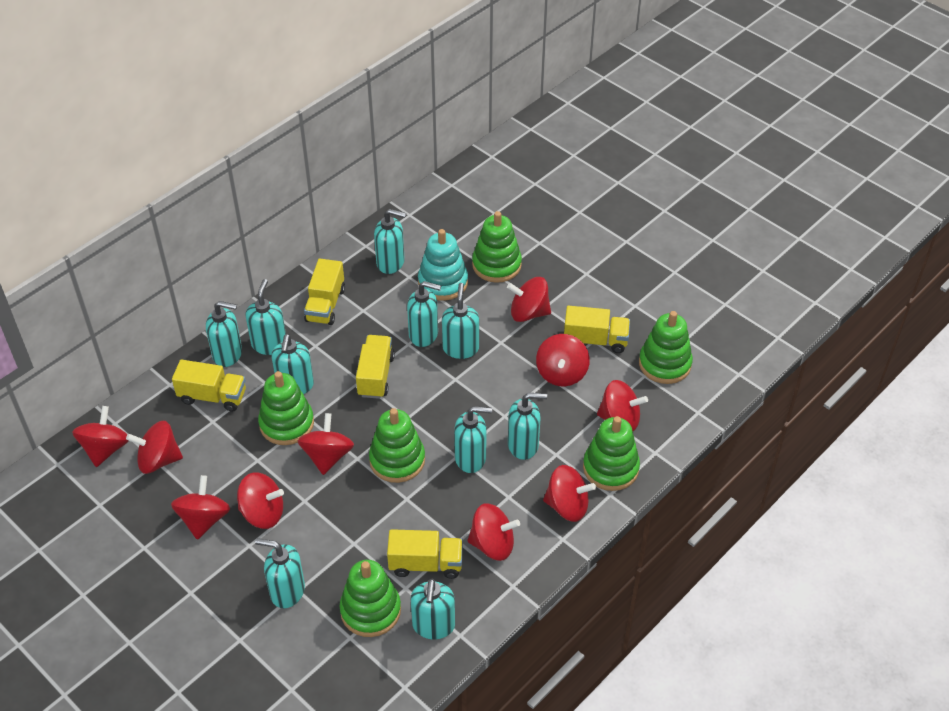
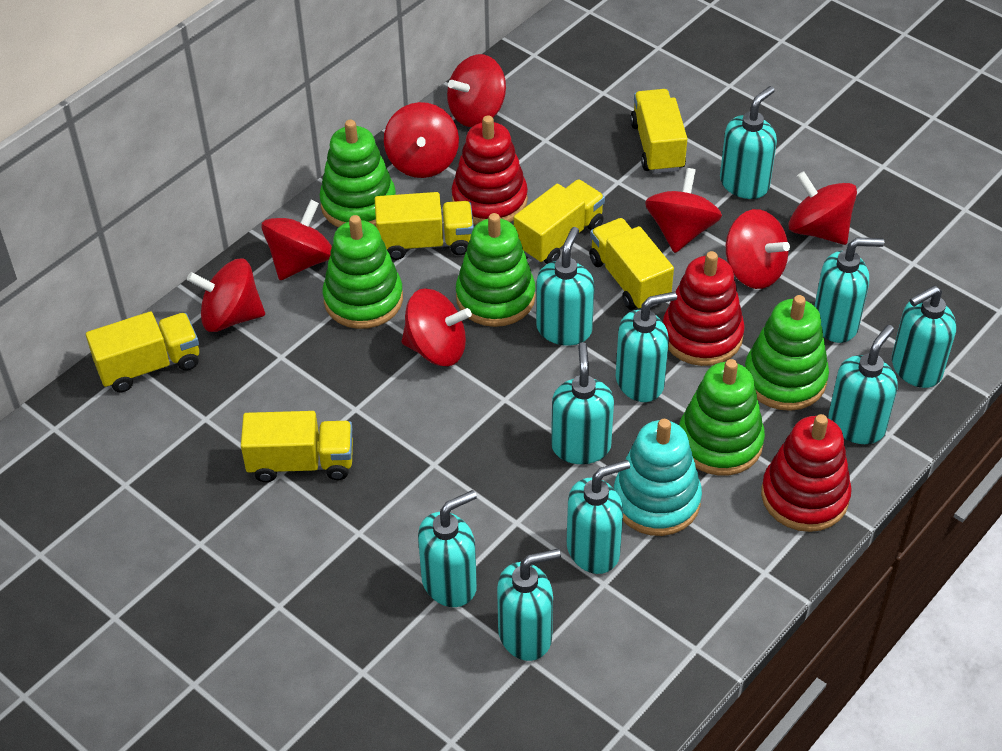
green stacking toy: [258,371,314,445] [339,560,401,637] [369,408,425,483] [472,211,522,283] [583,416,640,491] [639,311,693,384] = 6 -> [319,120,396,228] [323,215,403,329] [456,213,536,327] [679,359,765,476] [745,295,829,411] = 5
red spinning top: [72,406,128,467] [126,421,183,474] [171,475,230,540] [237,472,284,529] [298,413,354,475] [467,503,520,561] [507,277,551,322] [536,334,590,386] [543,465,596,522] [597,380,648,431] = 10 -> [187,259,265,332] [261,200,332,280] [384,102,459,178] [402,288,472,366] [447,54,506,127] [645,168,722,253] [726,209,790,289] [789,171,857,245] = 8
red stacking toy: none = 0 -> [452,116,528,225] [663,251,745,366] [761,414,852,532] = 3
yellow truck: [172,359,246,412] [304,259,345,325] [356,335,395,399] [387,529,463,579] [564,306,630,353] = 5 -> [86,311,199,393] [241,411,353,482] [375,192,474,260] [514,179,605,264] [589,218,674,310] [630,89,688,173] = 6

